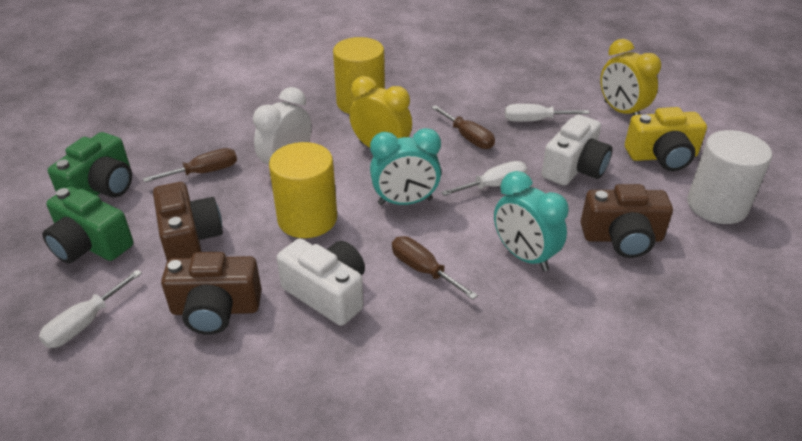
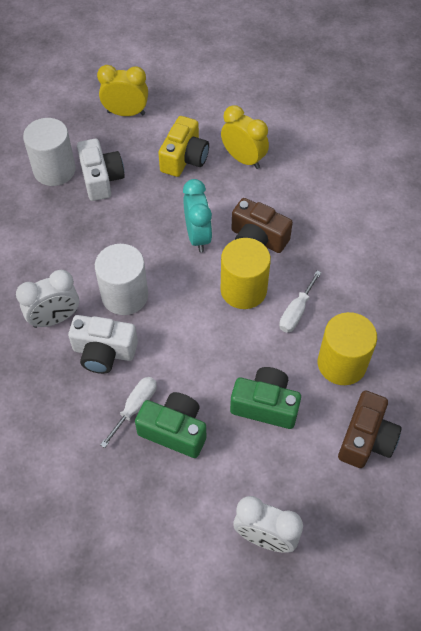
brown camera: [153,182,223,261] [161,252,262,335] [581,184,673,258] = 3 -> [231,198,293,253] [338,391,401,468] = 2
brown screwdriver: [143,148,237,183] [392,236,478,300] [431,105,495,149] = 3 -> none = 0
turquoise clock: [370,128,441,205] [494,171,569,271] = 2 -> [183,179,212,252] = 1
white clock: [253,87,311,177] = 1 -> [16,270,79,328] [233,496,303,553] = 2
white cylinder: [687,130,772,224] = 1 -> [23,118,76,186] [95,244,148,315] = 2
white screwdriver: [39,270,142,348] [441,161,527,196] [505,104,590,122] = 3 -> [100,377,157,448] [279,270,322,333] = 2

